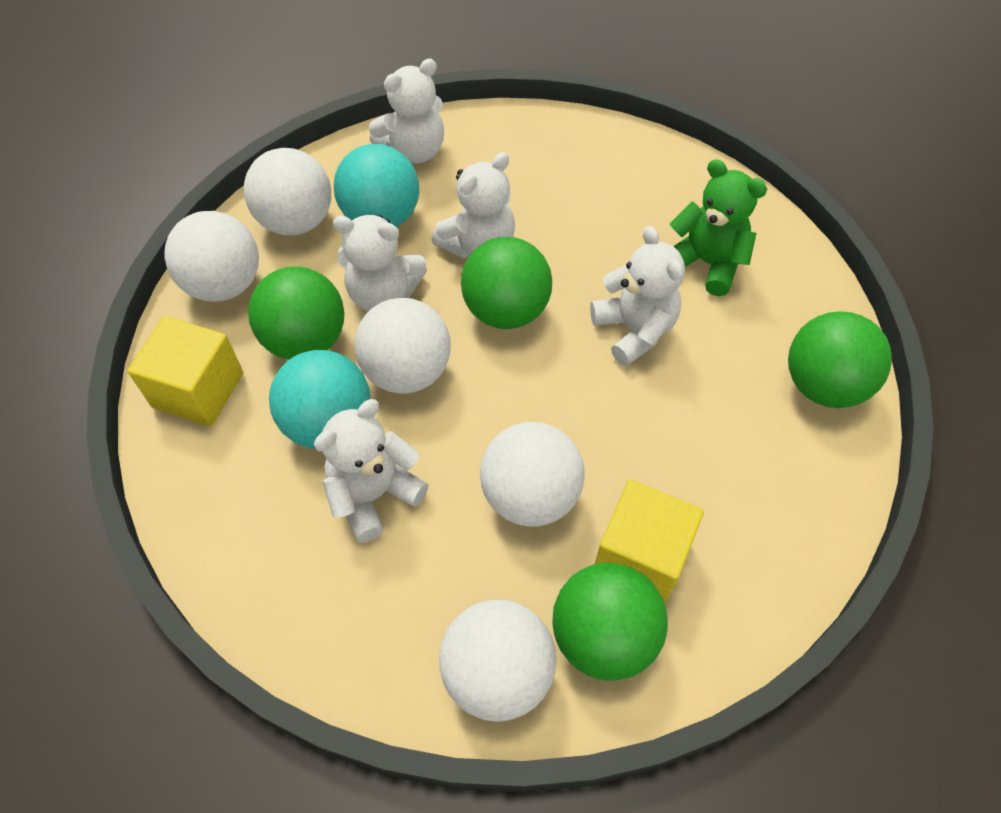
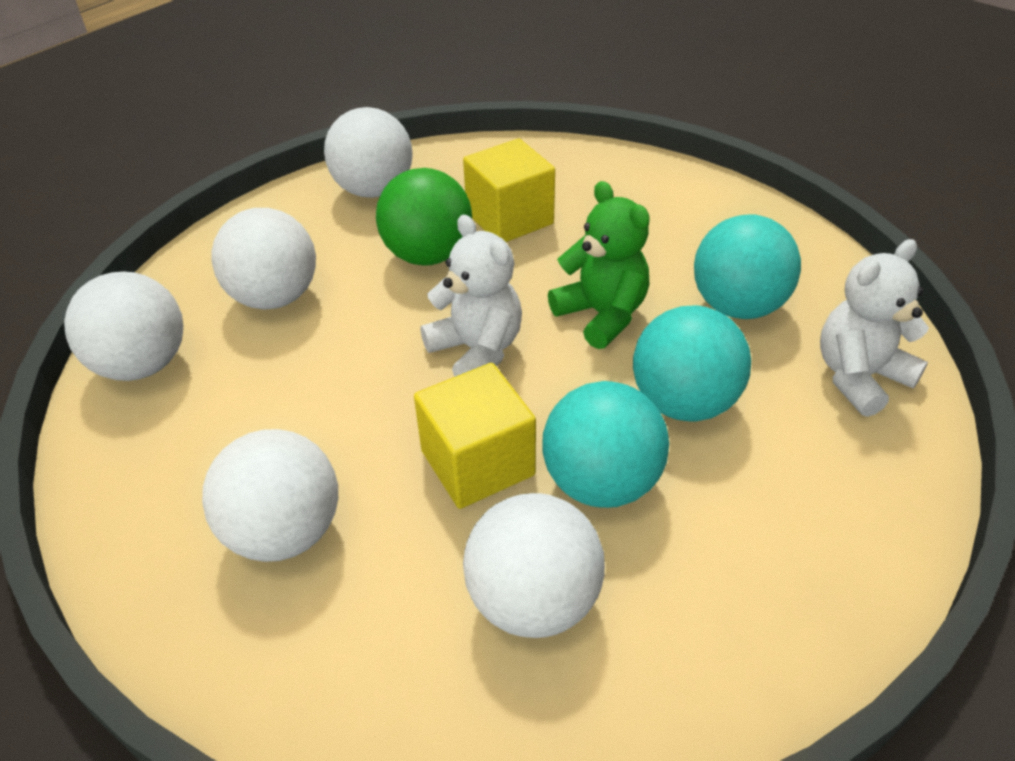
green ball: [248,267,344,360] [461,237,552,329] [552,563,668,681] [788,311,892,408] = 4 -> [376,168,472,266] = 1
turquoise ball: [269,350,370,449] [334,144,419,227] = 2 -> [542,381,669,508] [633,305,751,422] [694,214,801,319] = 3
white teddy bear: [314,399,429,543] [333,215,427,311] [369,59,444,164] [431,152,515,259] [590,226,685,366] = 5 -> [420,215,522,377] [820,239,929,417] = 2

